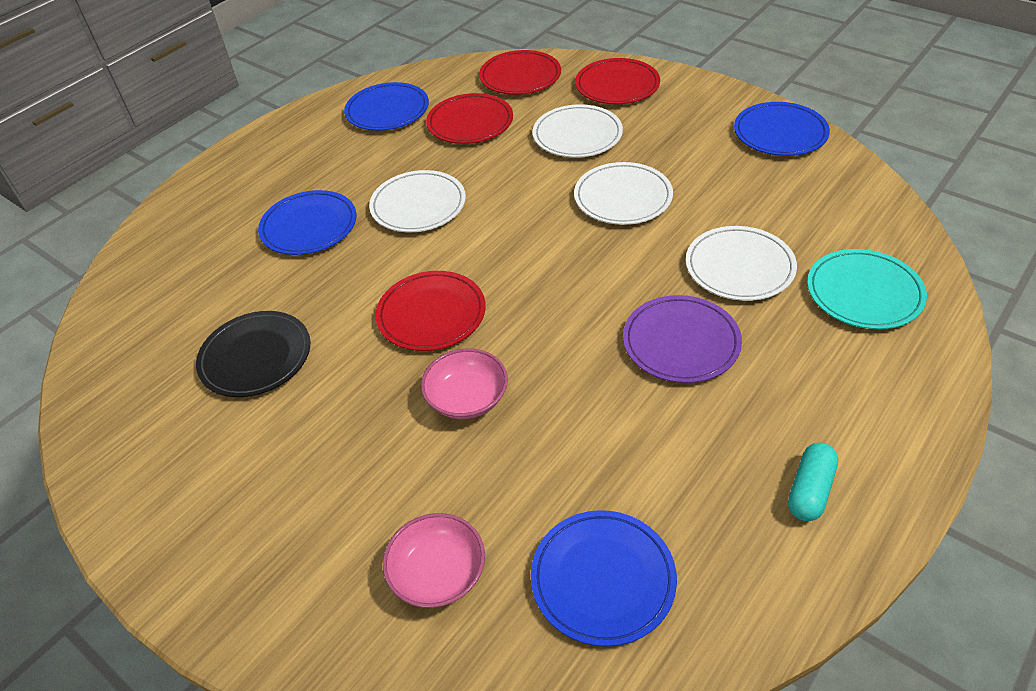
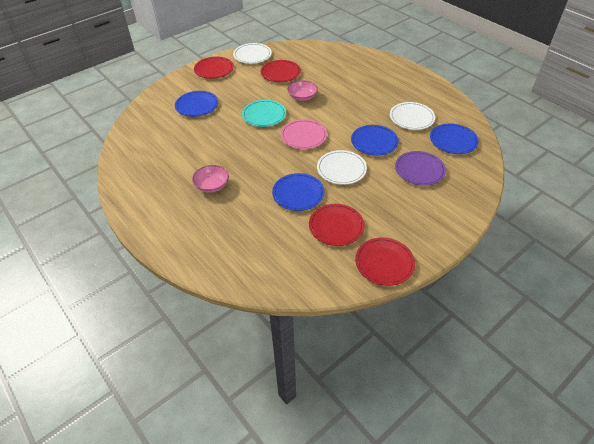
black plate: [196,311,310,397] = 1 -> none = 0
pink plate: none = 0 -> [281,119,327,149] = 1
turquoise capsule: [788,443,838,521] = 1 -> none = 0
white plate: [369,170,466,232] [533,104,623,158] [574,162,673,225] [686,226,797,301] = 4 -> [233,43,272,64] [317,150,367,185] [390,102,435,130] = 3

